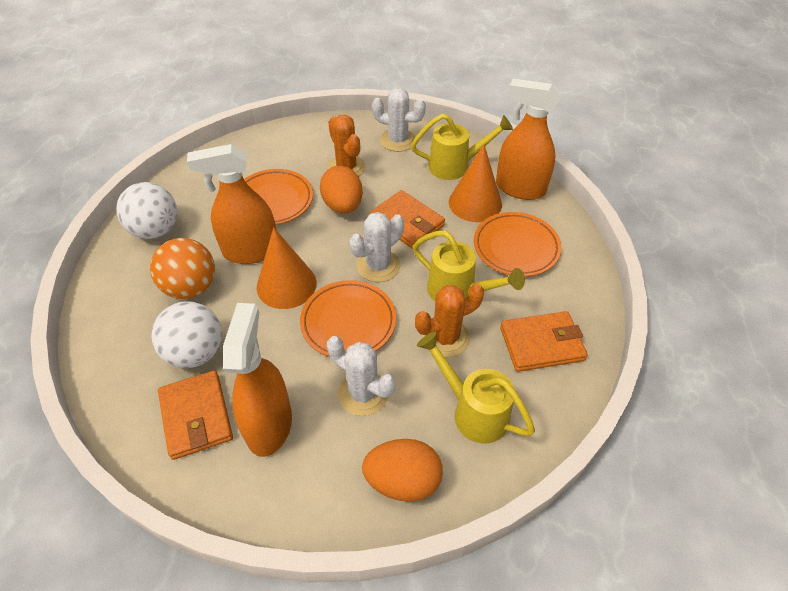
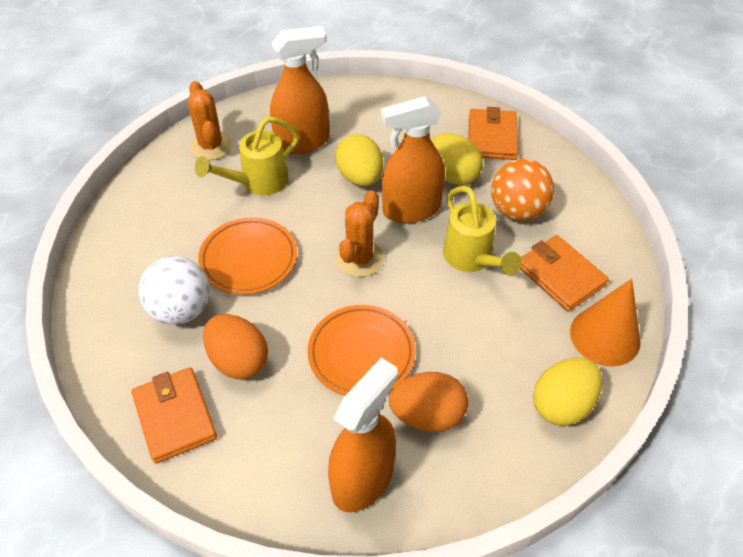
orange cone: [257,227,317,309] [449,144,502,222] = 2 -> [570,279,641,367] = 1
orange plate: [244,169,313,225] [300,280,396,357] [474,212,562,277] = 3 -> [198,217,297,295] [308,305,416,396] = 2
white ball: [116,182,177,239] [151,301,222,368] = 2 -> [138,256,210,325] = 1
white cactus: [327,336,396,416] [349,212,404,282] [372,88,426,152] = 3 -> none = 0
yellow egg: none = 0 -> [335,134,383,186] [431,133,483,186] [533,358,602,426] = 3
yellow watering can: [411,114,513,180] [413,230,525,301] [417,332,535,444] = 3 -> [195,117,299,196] [443,186,522,275] = 2

